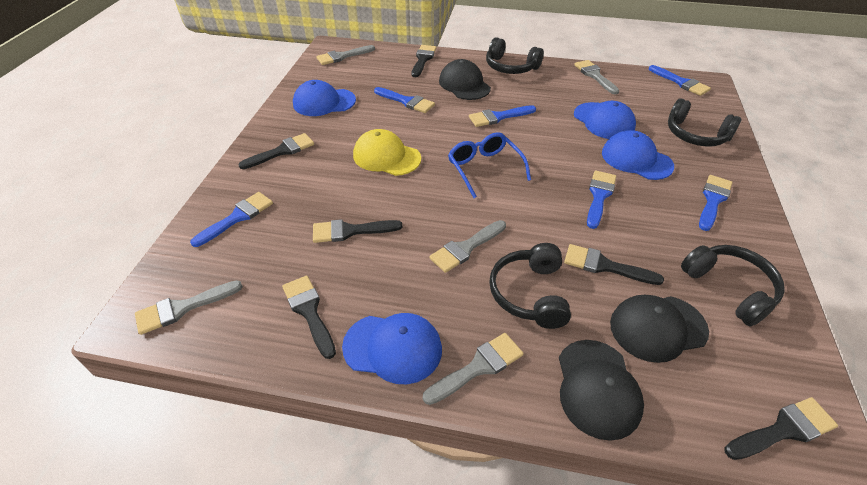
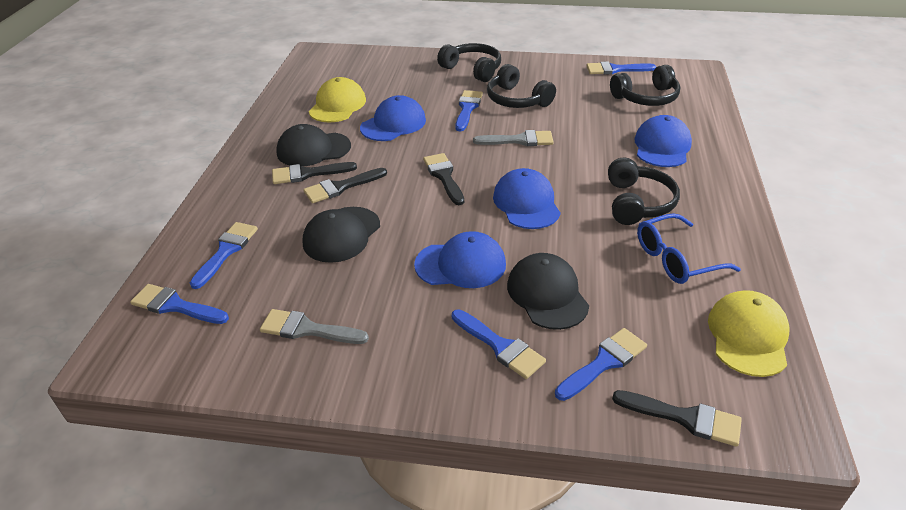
black brush: [238,133,314,169] [282,276,336,359] [313,219,402,243] [412,45,437,77] [564,244,664,285] [724,397,838,460] = 6 -> [272,162,357,184] [303,168,387,203] [423,153,464,205] [612,390,742,447] = 4
grey brush: [135,280,243,335] [316,45,375,65] [423,333,524,405] [429,220,506,273] [574,60,619,95] = 5 -> [260,309,369,344] [473,130,554,146] = 2
yellow cap: [353,129,421,176] = 1 -> [309,77,366,123] [708,290,790,377] = 2

